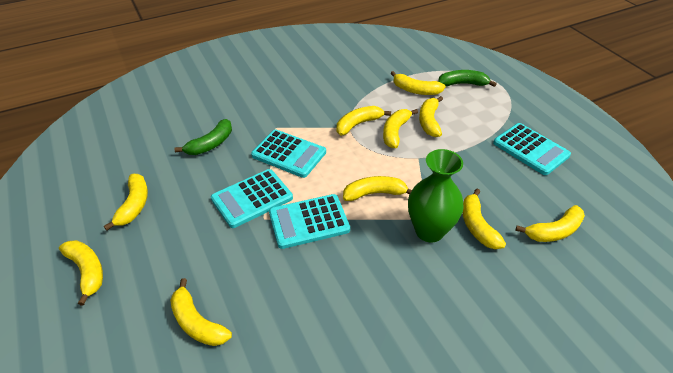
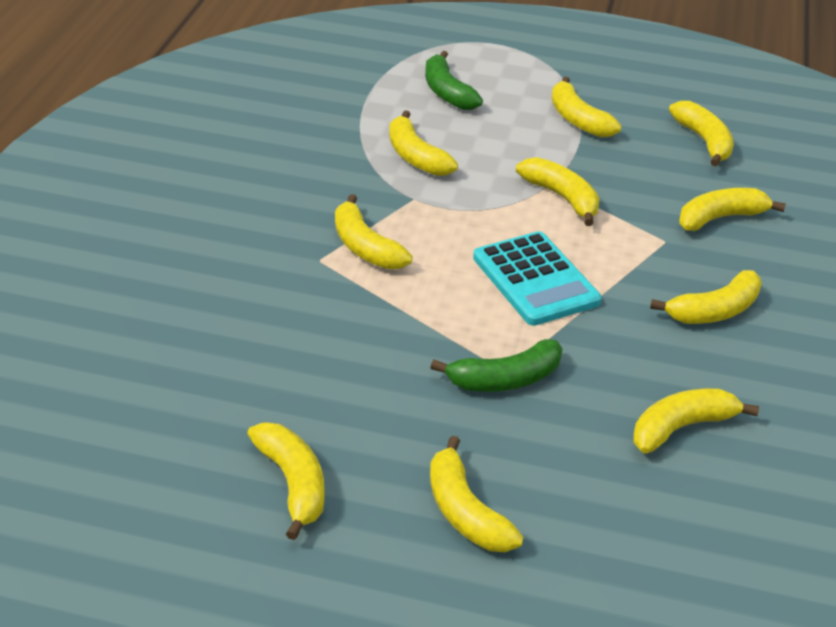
green vase: [408,149,464,242] = 1 -> none = 0
turquoise calculator: [211,169,293,228] [251,129,326,178] [269,194,350,249] [493,123,571,175] = 4 -> [473,231,602,326] = 1

